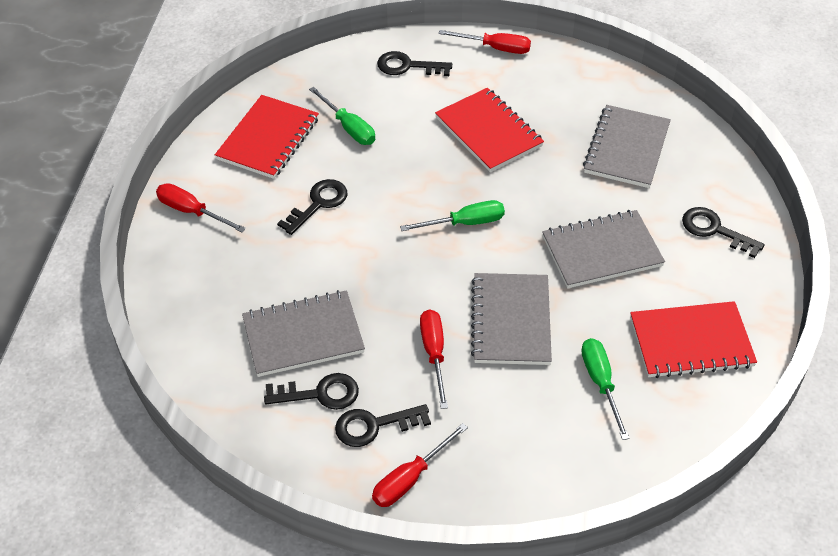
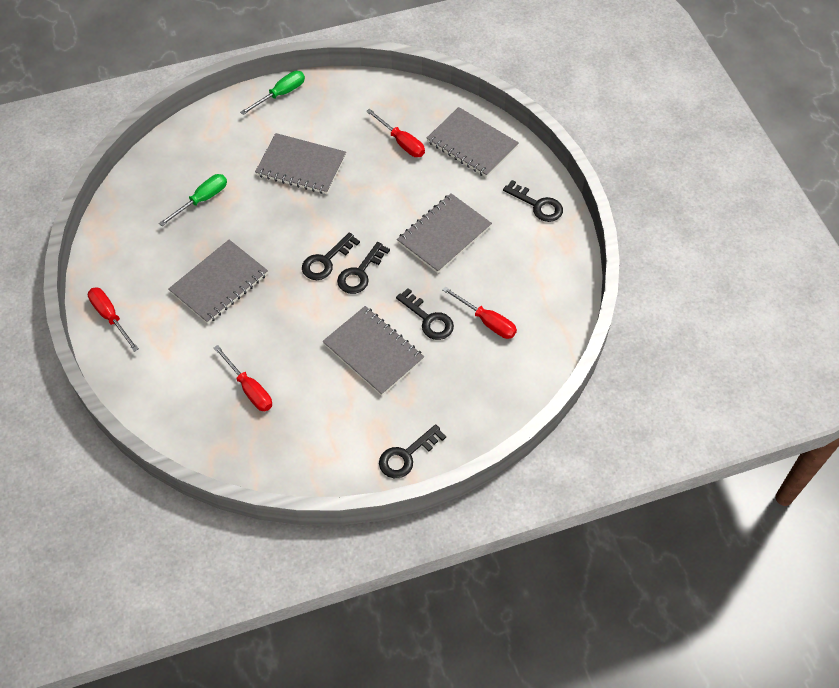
green screwdriver: [309,87,375,145] [400,200,505,231] [581,338,630,440] = 3 -> [159,174,227,226] [240,71,305,115] = 2
grey notebook: [242,290,365,377] [471,273,552,365] [542,210,665,288] [583,105,671,188] = 4 -> [169,240,268,324] [255,133,346,194] [322,306,424,396] [397,193,492,273] [427,107,519,178] = 5
red notebook: [215,95,319,179] [435,88,544,172] [630,301,757,378] = 3 -> none = 0

